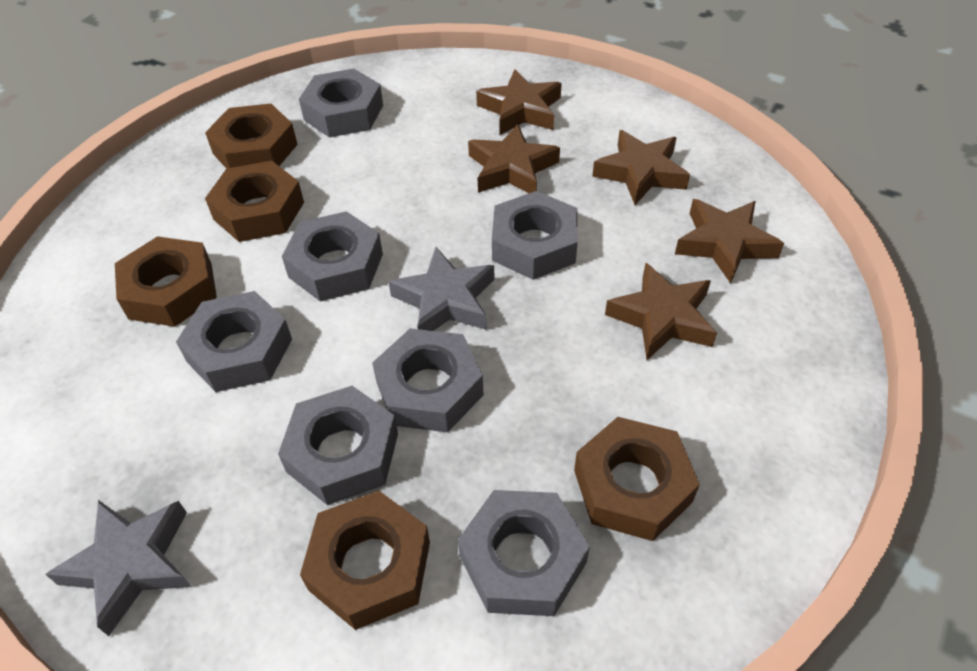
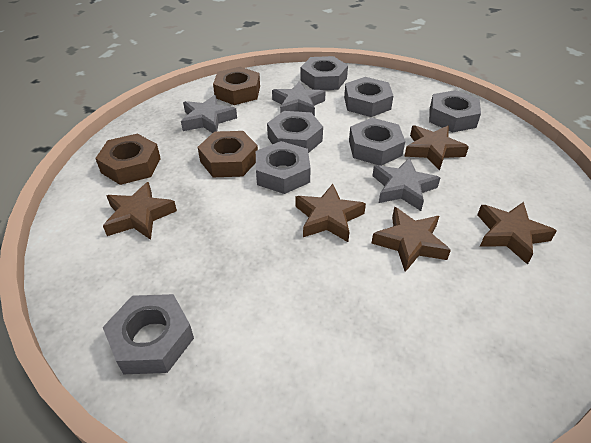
brown nut: [115,236,217,327] [205,104,298,169] [205,161,304,242] [300,491,430,630] [574,417,700,541] = 5 -> [95,134,161,185] [198,131,258,177] [213,67,260,105] = 3
grey star: [45,500,192,636] [389,247,495,331] = 2 -> [181,95,237,133] [272,81,326,116] [372,157,440,211] = 3

